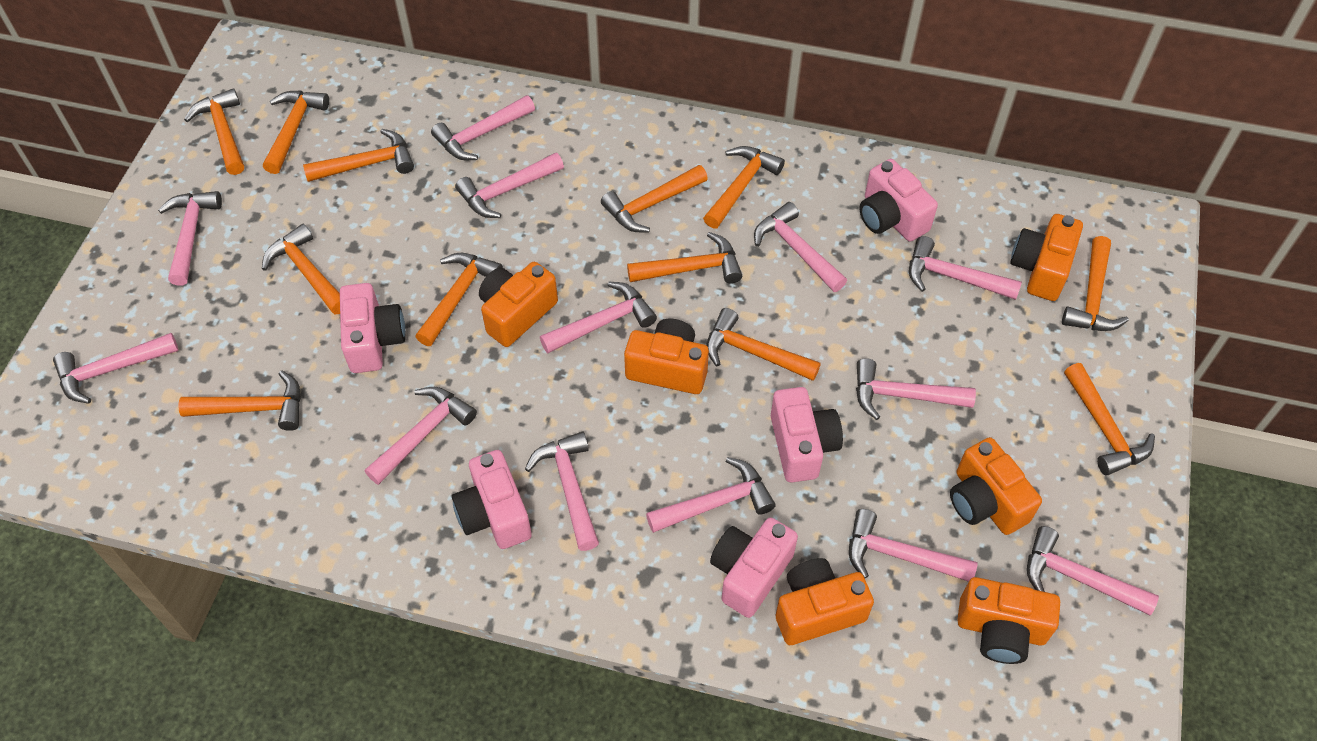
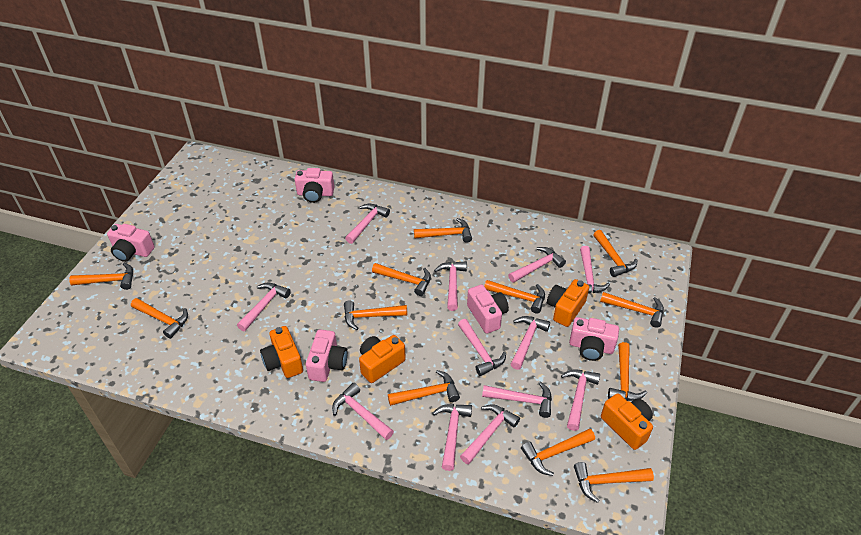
orange camera: [479,262,558,347] [624,319,709,394] [776,558,874,645] [950,437,1042,535] [957,577,1060,664] [1010,214,1083,301] = 6 -> [260,326,303,378] [359,335,406,383] [547,279,589,327] [601,393,653,450] = 4
pink hammer: [53,333,179,404] [158,191,222,286] [365,387,477,485] [431,95,535,160] [455,153,564,218] [525,431,599,551] [540,282,657,353] [646,457,776,533] [754,202,847,292] [849,509,978,582] [856,358,976,420] [909,236,1022,300] [1027,526,1159,615] = 13 -> [237,283,291,331] [332,383,394,440] [345,204,390,244] [432,404,472,471] [434,261,467,311] [458,319,506,376] [460,404,520,464] [482,381,552,418] [508,247,566,283] [511,316,550,370] [561,369,600,431] [580,246,610,293] = 12

